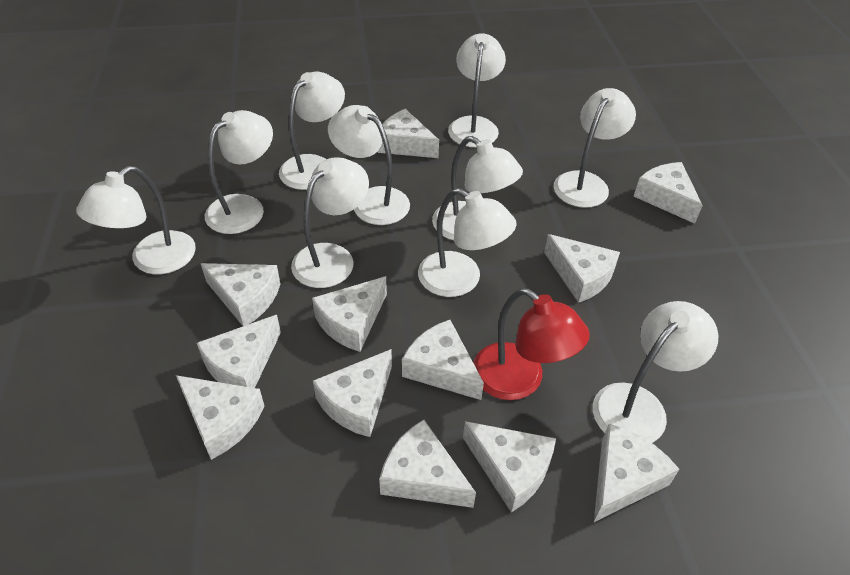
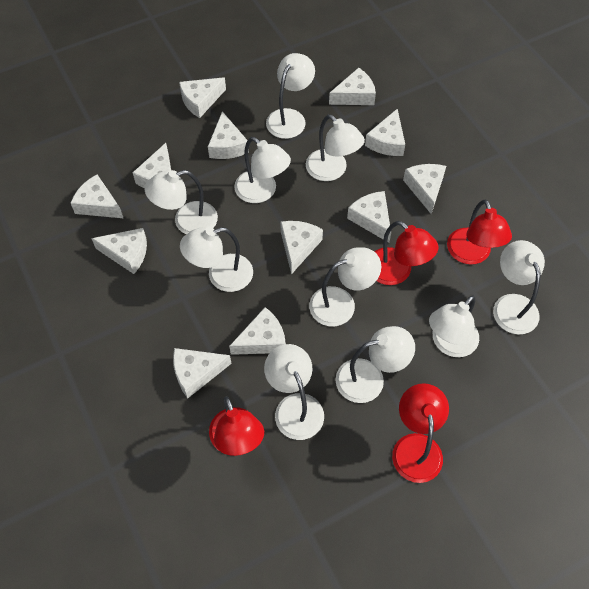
red lamp: [473,288,590,400] = 1 -> [209,396,264,456] [374,221,439,285] [392,383,449,483] [447,199,512,264] = 4

